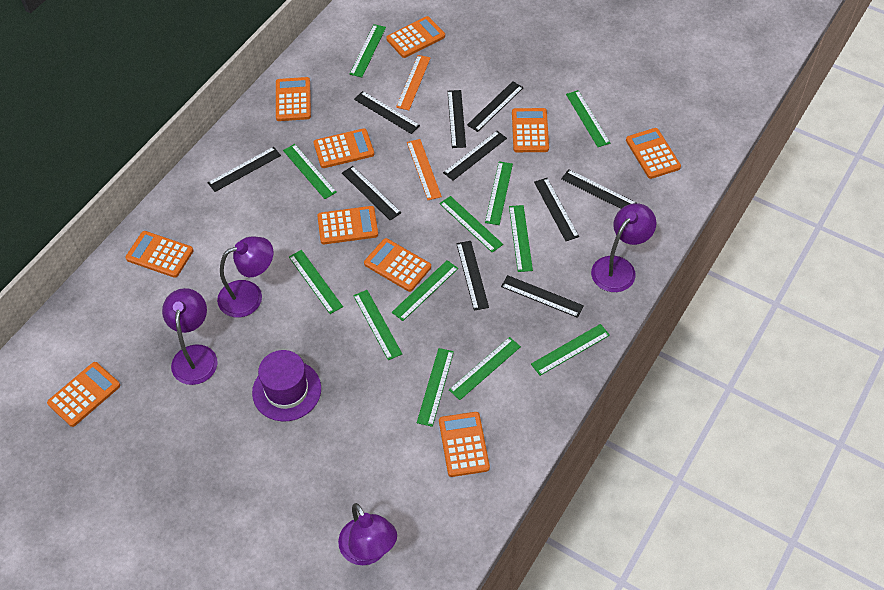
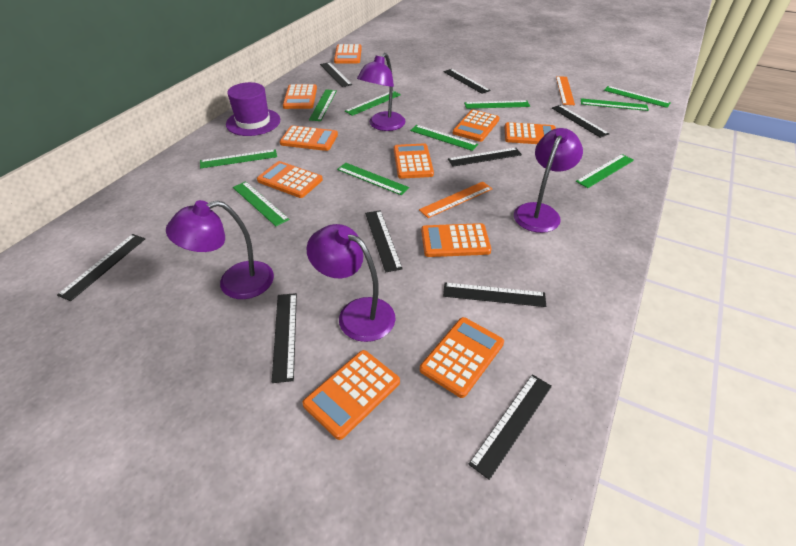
black ruler: [208,147,281,192] [342,166,401,220] [354,91,420,134] [443,131,507,181] [448,90,466,148] [456,241,489,311] [467,81,524,132] [501,275,584,318] [534,178,579,241] [561,169,636,209] = 10 -> [57,234,145,301] [272,293,297,383] [320,62,352,87] [365,210,403,272] [443,69,491,94] [443,282,546,307] [448,148,522,167] [468,374,552,480] [552,105,610,138] = 9
green ruler: [283,144,337,199] [289,250,343,314] [350,24,386,77] [353,290,402,360] [392,260,458,321] [417,348,454,427] [439,196,503,253] [449,337,521,400] [485,162,513,225] [509,205,533,272] [531,324,610,376] [566,90,610,147] = 12 -> [200,149,277,168] [233,181,289,226] [309,89,337,121] [337,163,409,195] [345,91,401,116] [410,125,478,151] [464,100,530,109] [576,154,634,188] [581,98,649,111] [604,86,670,108] = 10

